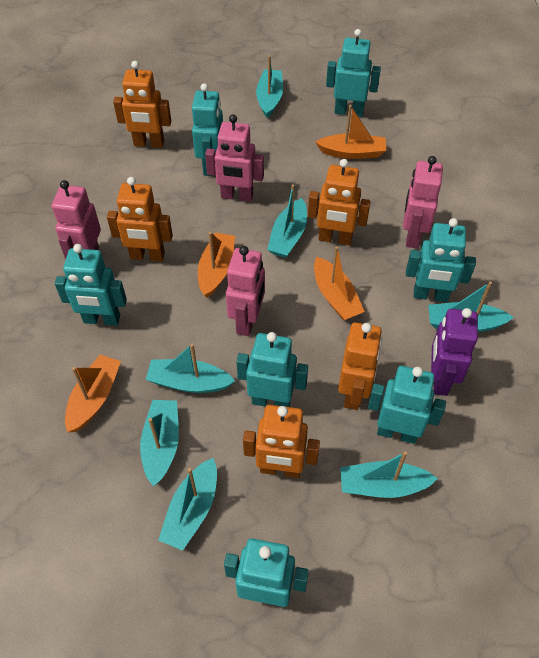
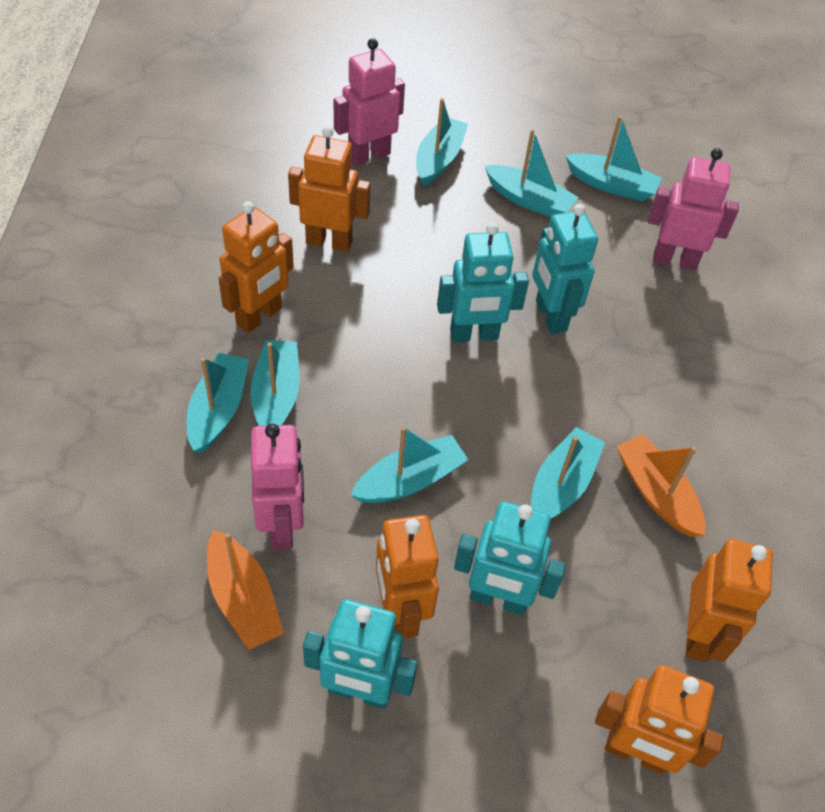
orange boat: [65,354,121,432] [198,232,235,298] [314,246,365,321] [315,105,386,159] = 4 -> [207,529,284,650] [616,434,706,537] = 2
pink robot: [52,180,101,259] [205,114,264,202] [226,246,265,336] [403,156,443,248] = 4 -> [251,424,304,550] [334,38,405,166] [648,148,739,270] = 3
purple robot: [431,308,478,396] = 1 -> none = 0
turquoise robot: [55,244,127,326] [192,83,223,176] [224,538,309,607] [236,332,308,407] [326,29,381,117] [368,366,446,444] [406,218,476,302] = 7 -> [303,599,418,709] [437,223,529,342] [454,502,566,615] [532,204,598,334] = 4

